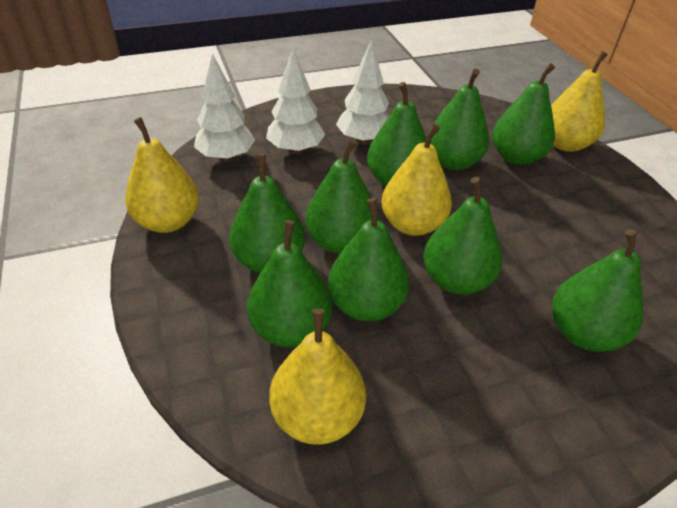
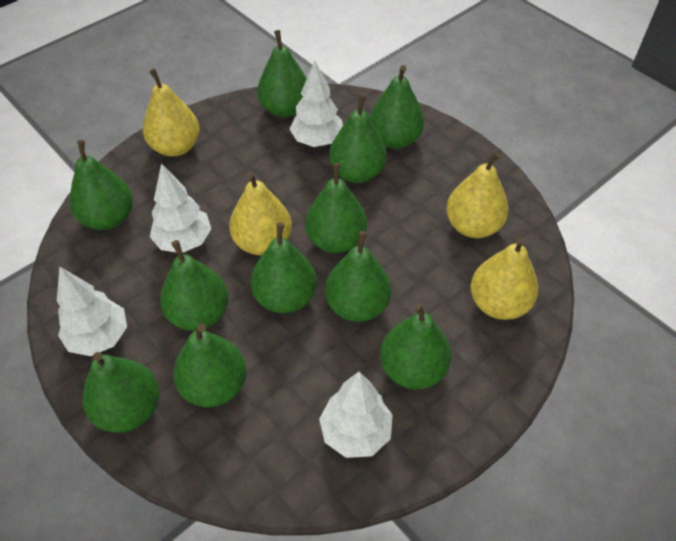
green pear: [229,154,305,273] [247,220,332,347] [305,139,378,254] [328,198,409,322] [367,82,426,186] [423,177,502,295] [430,69,489,170] [493,63,555,165] [552,229,643,352] = 9 -> [70,140,133,230] [83,352,159,433] [160,240,229,331] [173,323,247,407] [251,222,317,313] [257,30,307,117] [305,163,367,253] [325,231,392,322] [329,94,386,183] [369,65,424,149] [380,303,452,390] = 11
white tree: [194,53,255,162] [266,48,325,154] [336,40,389,145] = 3 -> [57,266,127,356] [150,164,211,253] [290,60,343,147] [319,371,392,458] = 4

